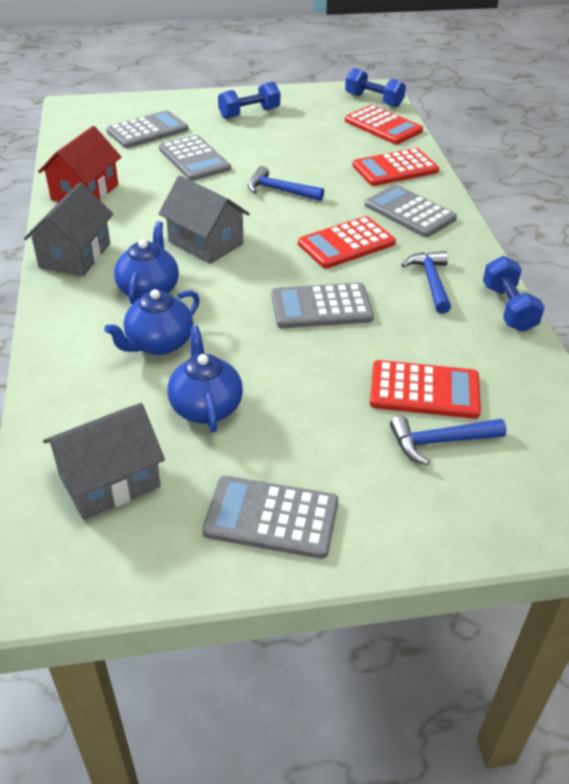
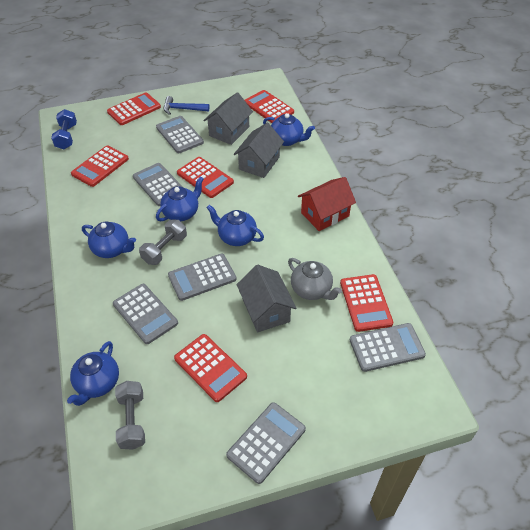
blue dumbbell: [218,82,280,119] [345,68,406,107] [483,256,545,332] = 3 -> [51,109,77,149] = 1
blue hammer: [248,166,324,201] [390,416,506,465] [401,251,451,314] = 3 -> [164,96,209,115] = 1
blue teapot: [104,289,200,355] [114,221,179,304] [167,326,243,433] = 3 -> [67,341,119,406] [82,222,136,258] [156,176,204,221] [206,205,264,246] [263,113,315,146] = 5
grey calculator: [106,110,189,148] [159,135,231,181] [202,476,338,559] [272,283,374,328] [364,185,457,237] = 5 -> [113,284,178,344] [133,163,182,206] [156,116,204,153] [168,254,236,301] [226,402,306,484] [350,323,426,372] = 6
grey dumbbell: none = 0 -> [115,381,145,450] [139,220,187,265] = 2
grey teapot: none = 0 -> [288,258,342,300] = 1
red calculator: [298,216,396,269] [345,105,423,144] [352,148,439,186] [370,360,481,419] = 4 -> [71,145,129,187] [107,93,161,125] [174,334,247,402] [177,157,234,198] [245,90,294,123] [340,274,394,332] = 6

